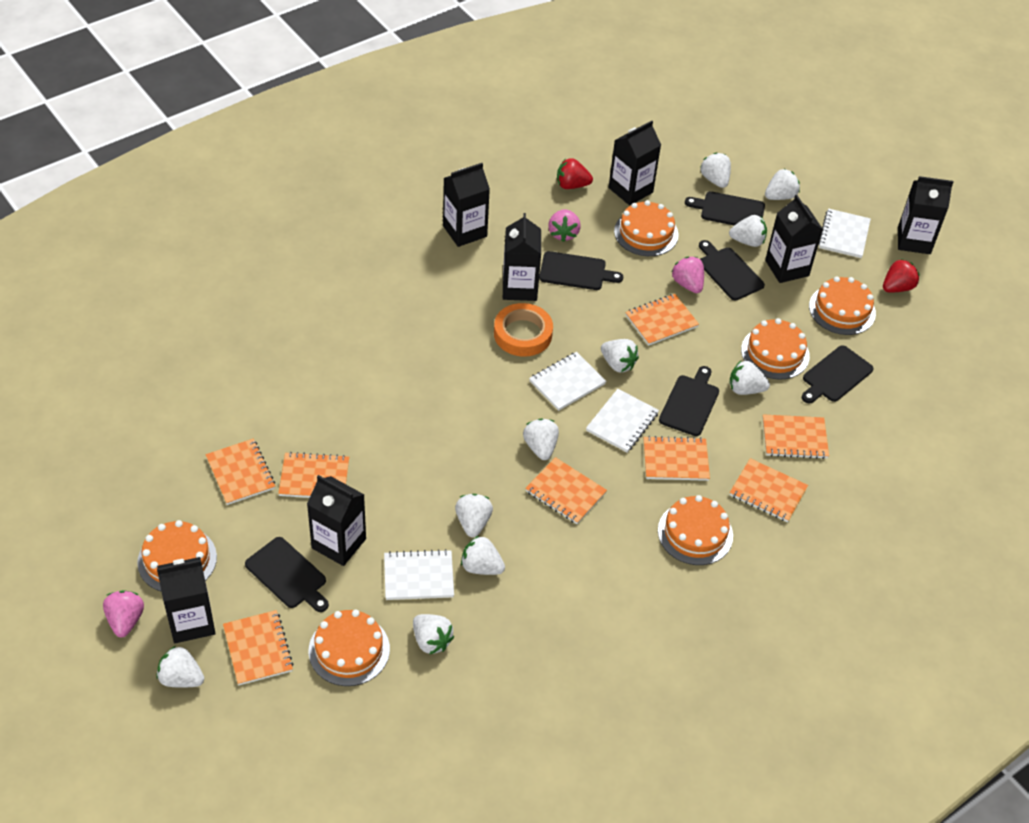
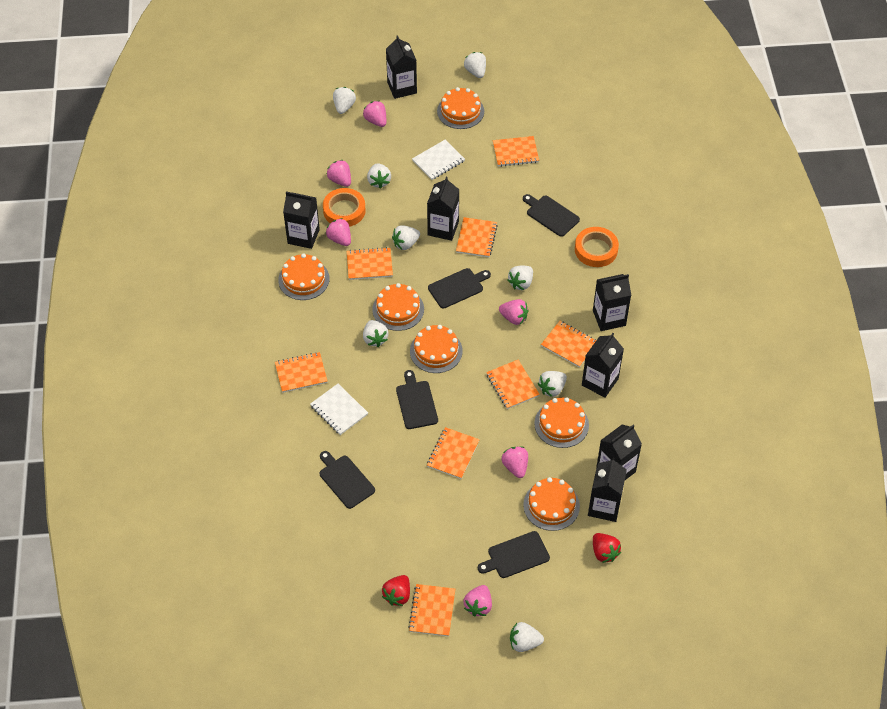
black cutting board: [245,537,329,612] [539,251,623,290] [659,366,719,436] [685,191,765,226] [699,240,765,300] [802,345,874,403] = 6 -> [320,451,375,509] [396,370,438,429] [428,268,491,309] [478,531,550,578] [523,194,580,237] = 5
orange tape: [494,303,553,356] = 1 -> [323,188,366,227] [575,227,619,267] = 2
pink strawberry: [103,590,144,637] [548,209,581,242] [672,257,704,293] = 3 -> [326,218,351,246] [327,160,351,187] [363,101,386,127] [464,585,492,617] [499,299,528,325] [501,446,528,478] = 6
white notebook: [384,549,454,600] [529,352,606,411] [586,389,659,453] [818,208,871,258] = 4 -> [310,384,368,435] [412,140,465,180] = 2
white strawberry: [156,646,204,688] [413,614,455,655] [455,494,493,537] [461,536,505,575] [523,419,559,460] [601,339,639,373] [700,153,731,188] [729,215,767,247] [730,361,770,395] [765,169,800,200] = 10 -> [333,87,356,114] [363,320,389,347] [367,163,391,189] [392,226,420,250] [464,52,486,78] [508,265,533,290] [510,622,544,652] [538,371,567,397] = 8

